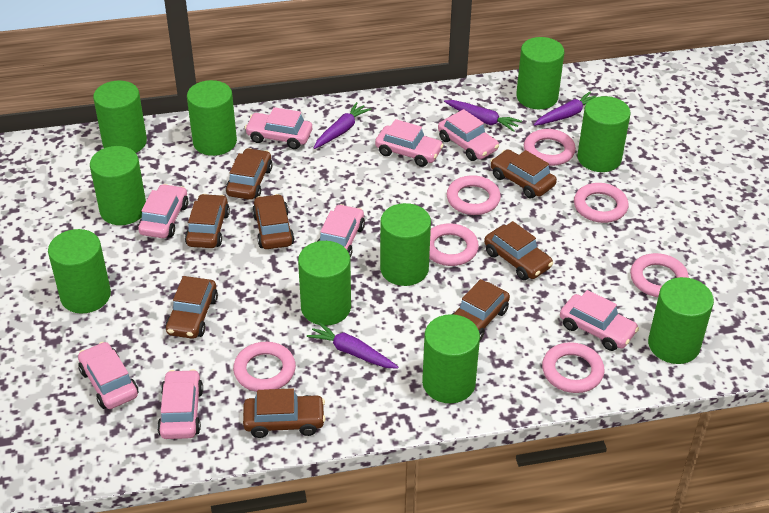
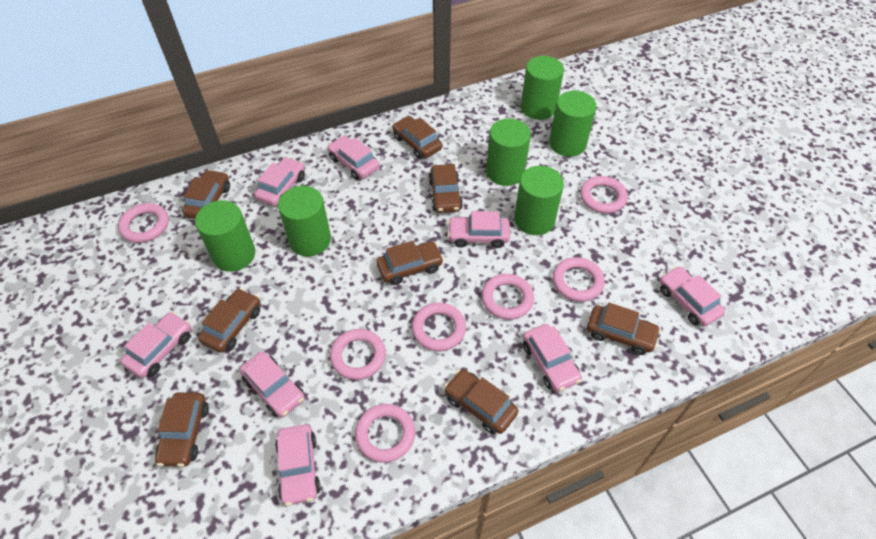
green cylinder: [48,229,111,314] [90,146,146,225] [93,80,147,153] [187,80,237,156] [298,241,351,325] [380,203,431,286] [422,314,480,403] [516,37,564,109] [577,96,631,172] [648,277,714,364] = 10 -> [195,200,255,272] [278,186,331,256] [486,119,531,186] [514,166,564,235] [521,56,564,120] [549,91,596,157] = 6
purple carrot: [307,322,398,369] [314,102,371,149] [444,100,522,132] [534,91,597,126] = 4 -> none = 0

